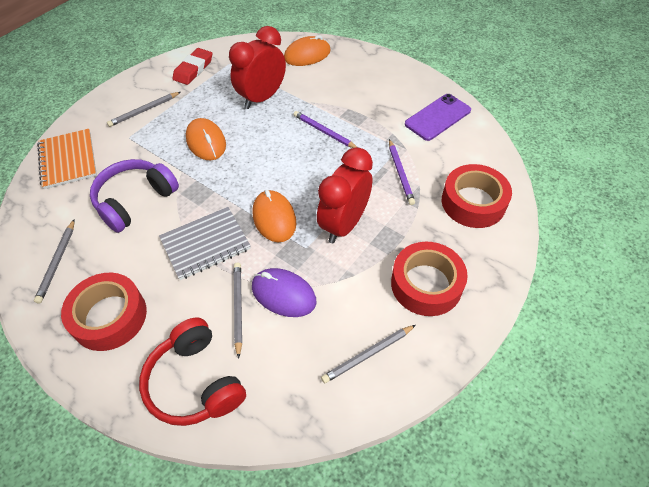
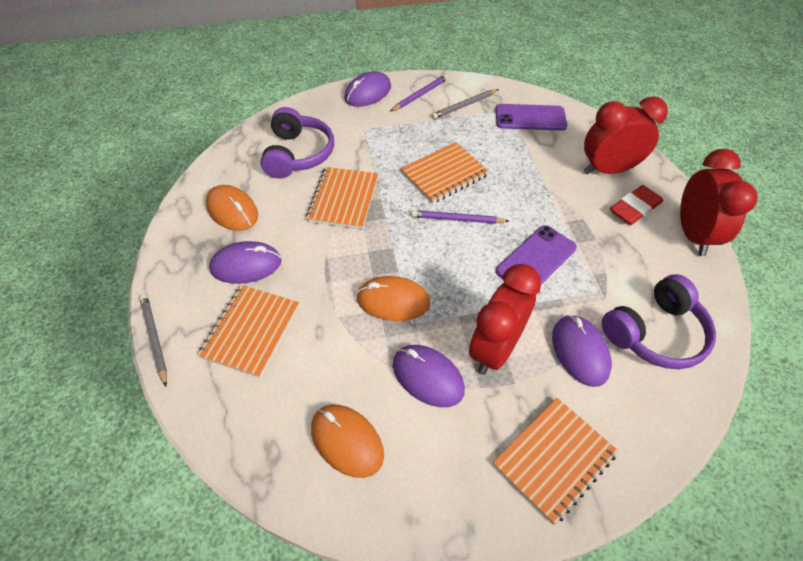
grey notebook: [159,207,251,280] = 1 -> none = 0
grey pencil: [34,219,75,304] [107,92,180,127] [234,263,242,359] [321,325,416,383] = 4 -> [139,294,167,387] [432,89,499,119] = 2
orange notebook: [37,129,97,189] = 1 -> [197,285,299,378] [306,167,378,229] [401,142,489,204] [493,398,618,525] = 4
purple headphones: [90,159,179,233] = 1 -> [261,107,334,179] [602,274,716,369] = 2
purple mouse: [252,268,317,317] = 1 -> [209,241,282,284] [344,71,391,107] [393,345,465,407] [552,315,612,387] = 4
purple phone: [405,94,471,141] = 1 -> [495,104,567,131] [496,225,577,285] = 2
red clock: [229,26,286,109] [317,147,373,243] = 2 -> [469,264,541,375] [584,96,668,174] [680,149,757,256] = 3
red headphones: [139,317,246,426] = 1 -> none = 0
red tape: [61,273,147,351] [391,242,468,316] [442,164,512,228] = 3 -> none = 0

